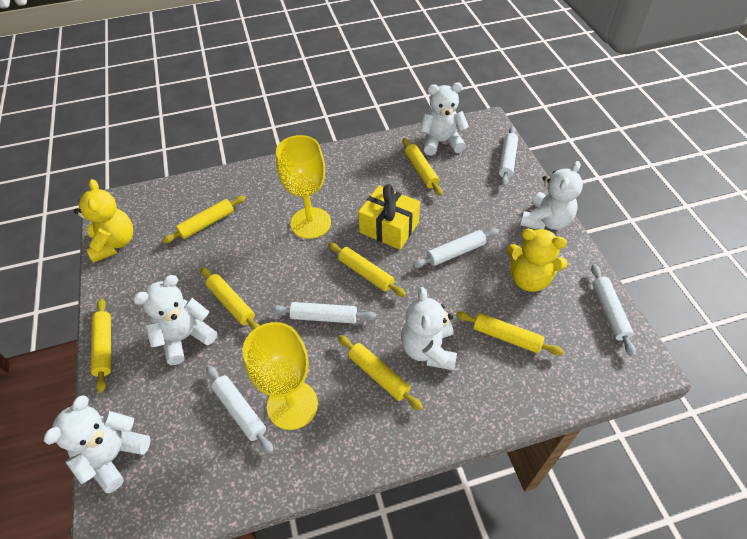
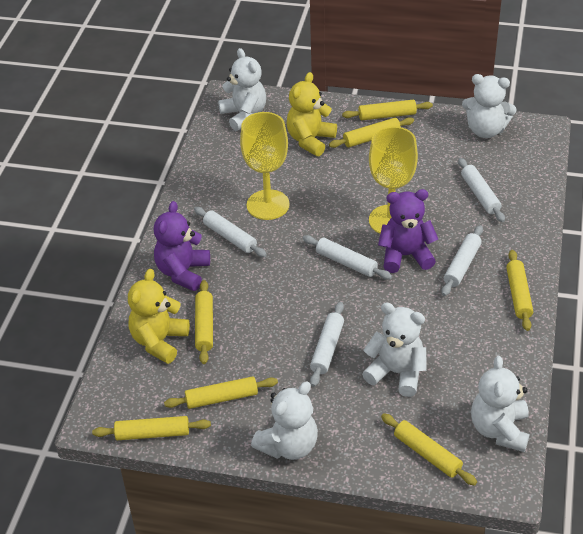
purple teddy bear: none = 0 -> [154,201,210,291] [378,189,438,273] = 2
yellow gift: [358,184,420,250] = 1 -> none = 0

